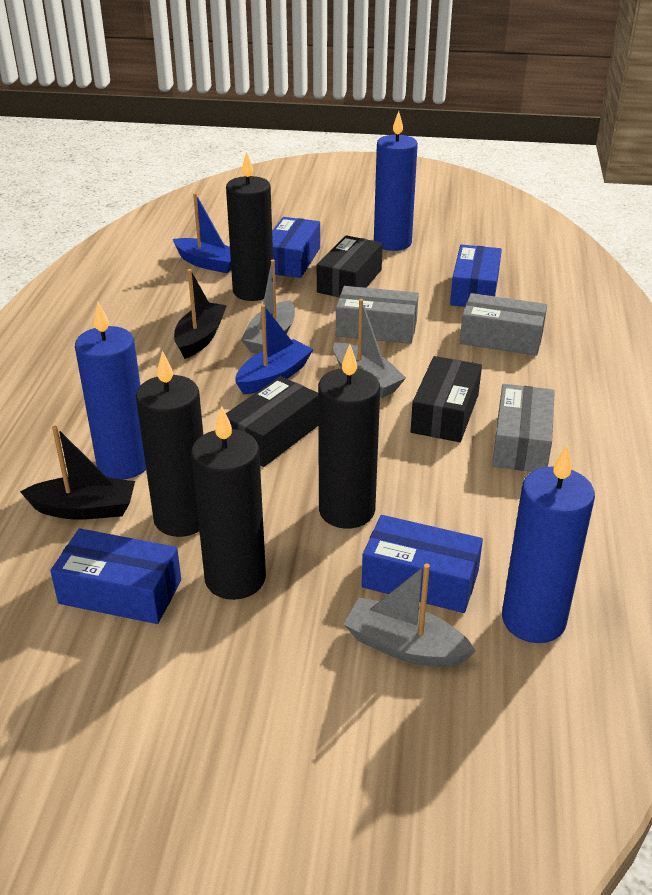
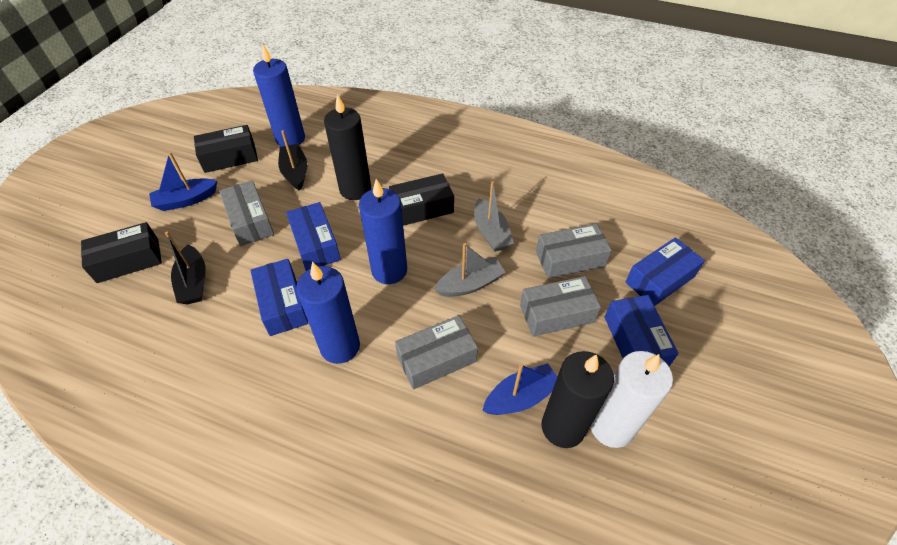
black candle: [136,351,203,537] [191,406,266,600] [226,151,273,301] [318,344,380,529] = 4 -> [324,94,371,200] [542,351,614,448] = 2
grey boat: [241,260,295,354] [333,299,406,398] [344,564,476,667] = 3 -> [434,243,506,297] [474,181,514,252] = 2
grey box: [336,286,419,344] [460,293,547,356] [492,384,555,472] = 3 -> [219,180,274,246] [395,315,478,390] [520,276,601,337] [536,224,612,279] = 4
white candle: none = 0 -> [590,351,673,448] = 1

